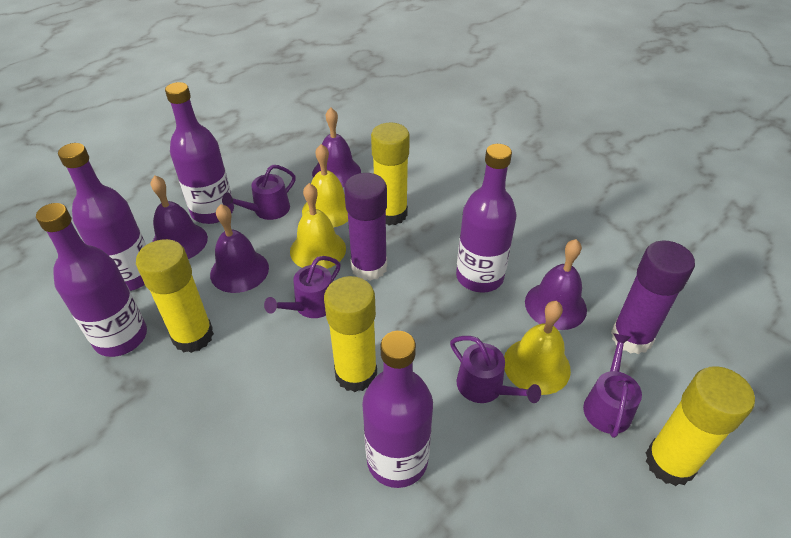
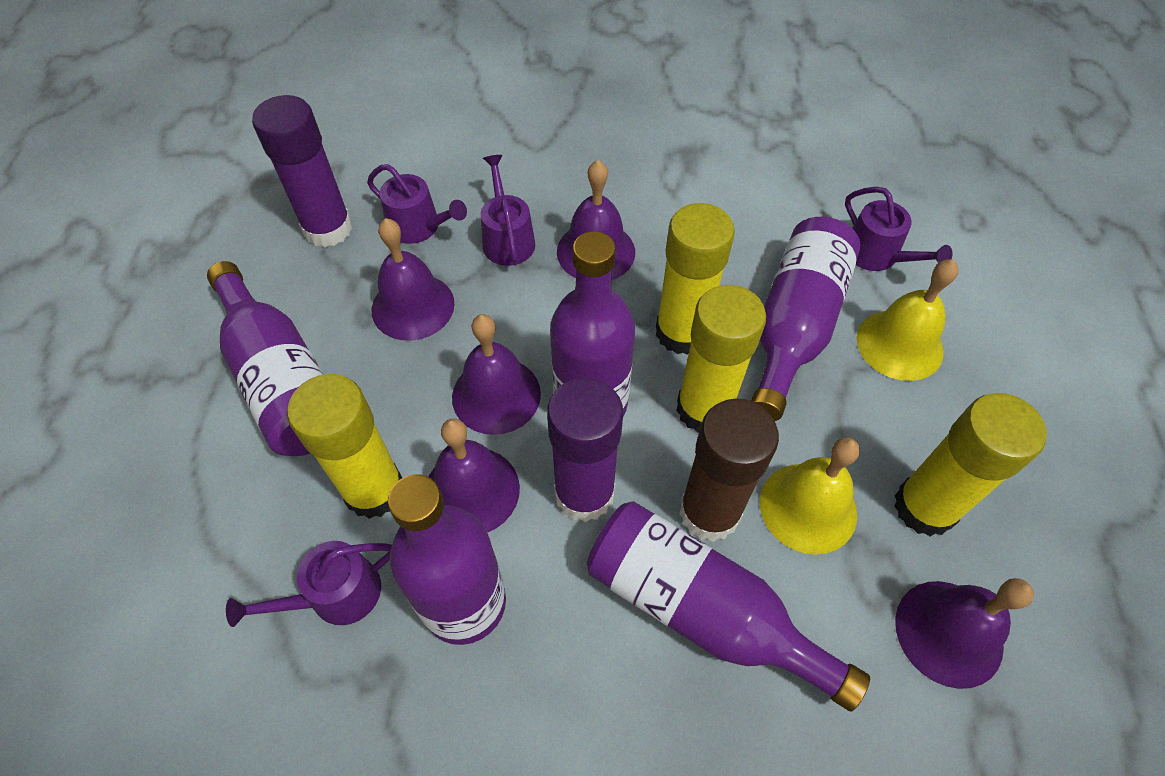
brown glue stick: none = 0 -> [679,398,779,542] = 1
purple bell: [150,176,208,259] [210,204,269,293] [312,108,361,187] [525,239,587,330] = 4 -> [372,218,454,341] [429,418,520,533] [452,314,541,435] [557,160,635,280] [895,578,1034,689] = 5
yellow bell: [290,183,346,269] [302,144,348,228] [504,301,571,395] = 3 -> [760,437,860,555] [857,259,959,381] = 2

